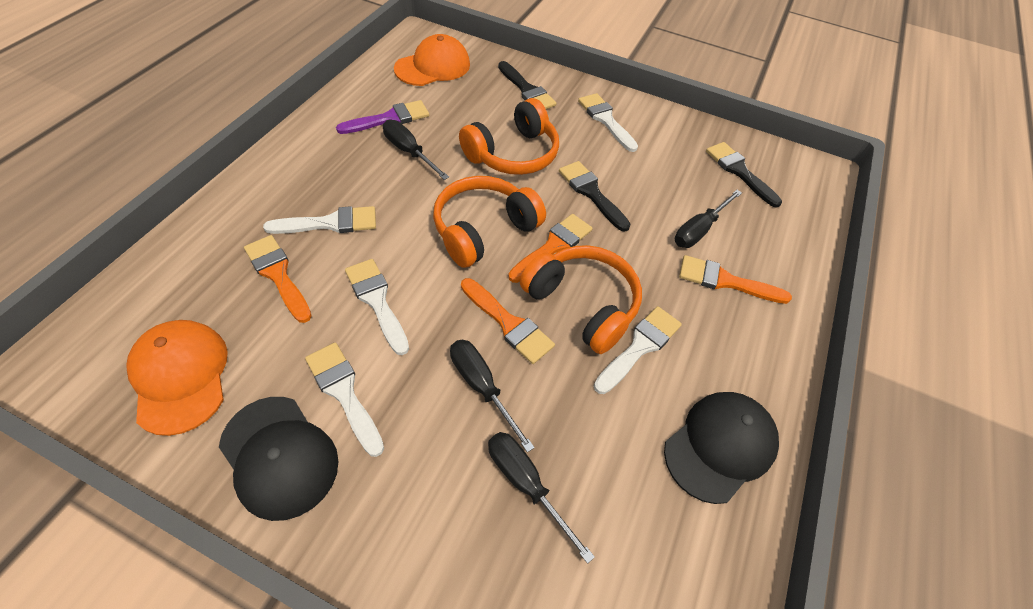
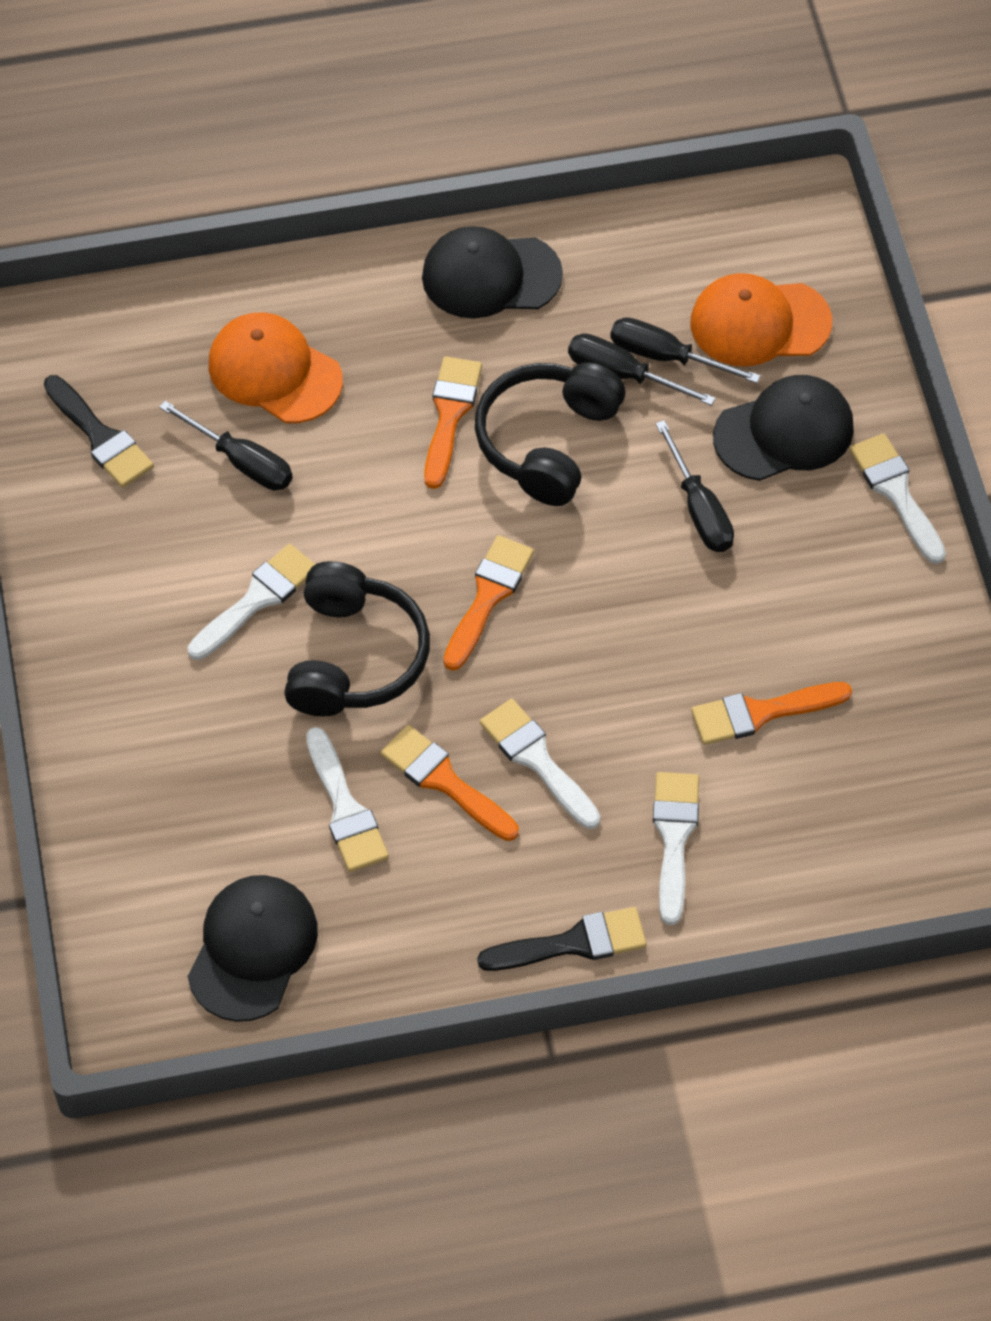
black brush: [498,61,556,109] [559,161,631,232] [706,142,782,208] = 3 -> [44,375,154,488] [477,907,647,971] = 2
black cap: [219,397,339,521] [664,392,779,504] = 2 -> [188,875,318,1022] [422,226,563,318] [713,375,854,481] = 3
black headphones: none = 0 -> [284,561,430,717] [475,362,625,506] = 2
orange headphones: [433,176,546,268] [459,98,559,175] [520,245,642,354] = 3 -> none = 0
purple brush: [336,100,429,134] = 1 -> none = 0

